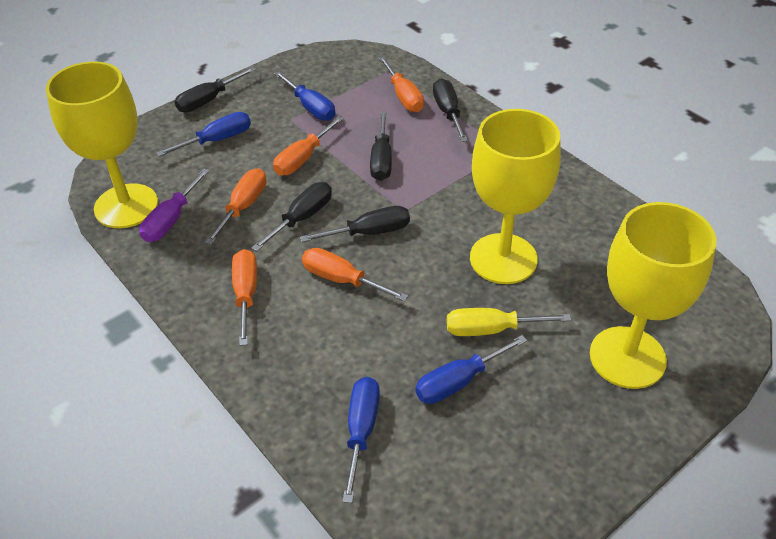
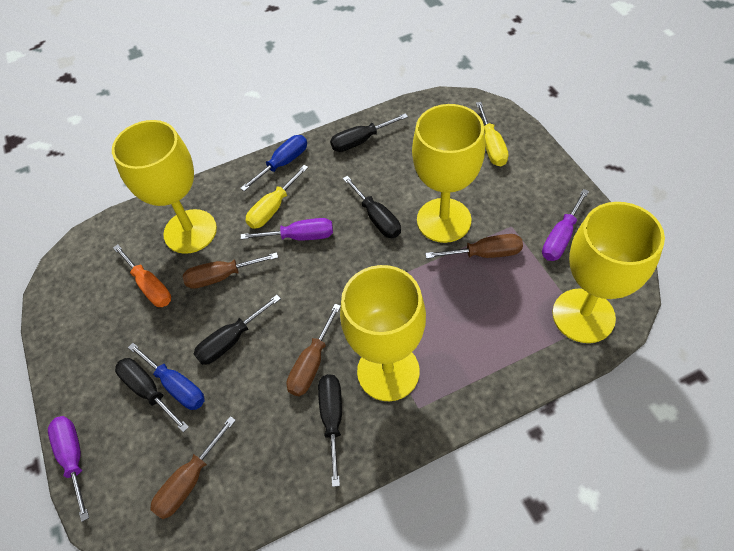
blue screwdriver: [156,112,251,157] [274,71,335,121] [342,377,380,503] [415,335,527,404] = 4 -> [128,343,205,410] [240,135,307,191] = 2
brown screwdriver: none = 0 -> [150,416,236,519] [183,252,278,289] [286,304,341,396] [425,234,523,259] = 4
orange screwdriver: [205,169,267,245] [232,249,257,346] [273,116,344,176] [302,248,408,301] [378,57,424,112] = 5 -> [113,244,171,307] = 1
purple screwdriver: [139,169,210,242] = 1 -> [48,416,89,522] [241,218,333,240] [542,189,589,261] = 3
yellow goblet: [46,61,158,228] [470,109,561,284] [590,202,716,389] = 3 -> [112,120,217,254] [340,265,426,401] [412,104,485,243] [553,202,665,343] = 4
yellow screwdriver: [447,308,571,336] = 1 -> [246,165,308,229] [476,102,509,166] = 2

